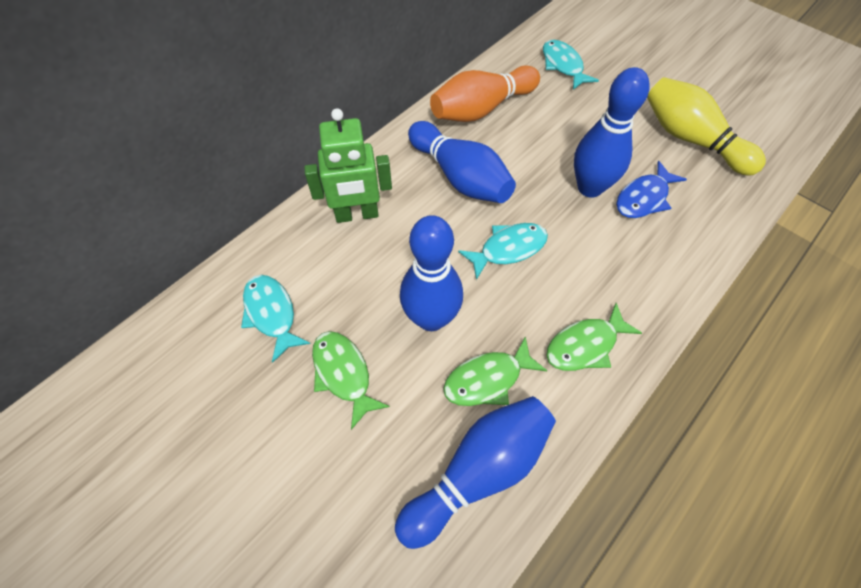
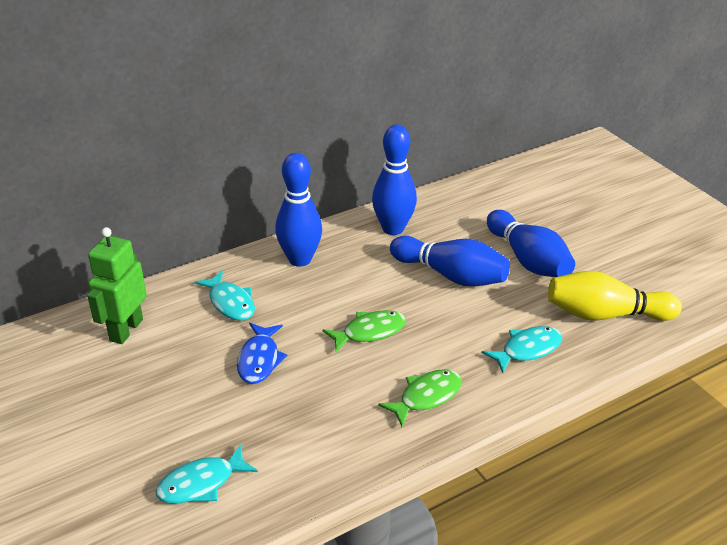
green fish: [312,331,390,430] [443,336,547,406] [546,303,642,371] = 3 -> [322,310,406,352] [378,369,462,427] = 2
orange bowling pin: [430,65,540,122] = 1 -> none = 0

